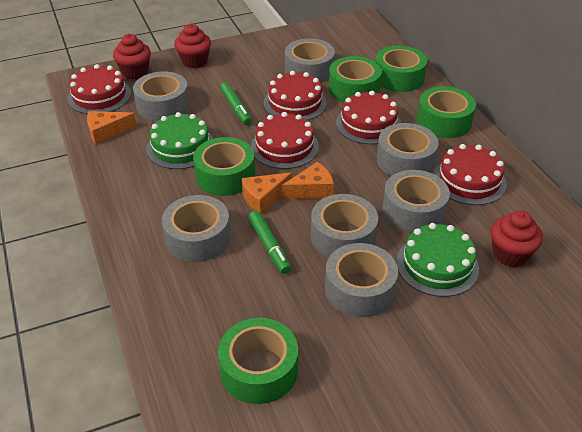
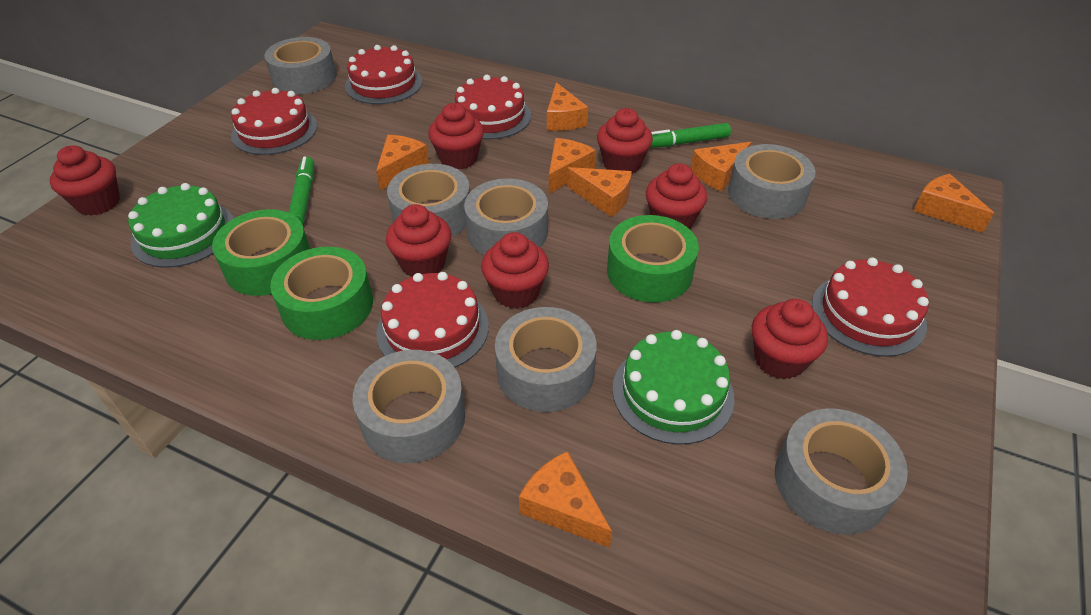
green tape: [193,137,255,196] [218,318,298,404] [329,56,382,102] [375,46,427,92] [417,86,476,138] = 5 -> [212,209,310,296] [270,247,373,340] [607,215,699,303] = 3
orange cheese: [87,111,137,144] [242,173,292,214] [282,162,334,199] = 3 -> [376,135,429,190] [519,451,612,548] [547,82,588,131] [549,138,596,193] [567,167,632,217] [690,142,752,192] [913,174,994,233] = 7
red cupcake: [113,34,151,79] [174,24,211,69] [491,210,543,267] = 3 -> [50,145,120,216] [386,204,451,277] [428,103,484,170] [481,232,549,309] [597,108,653,174] [646,163,707,229] [752,299,828,379] = 7

